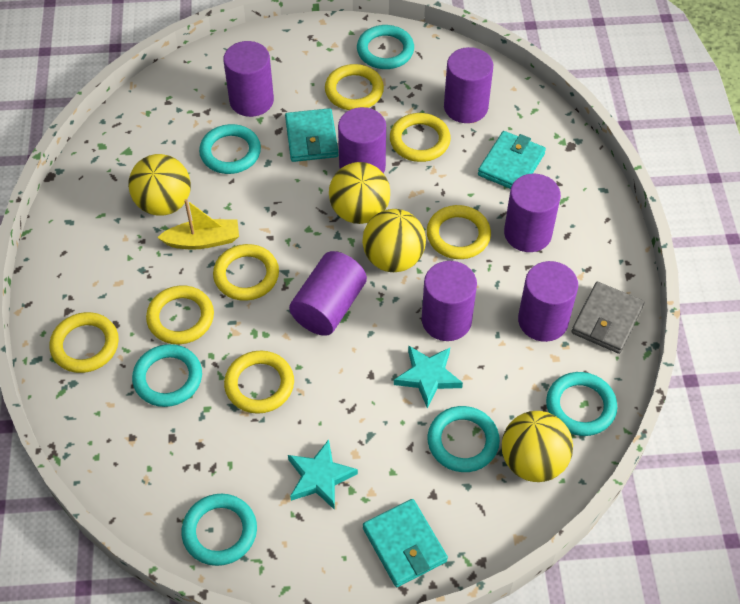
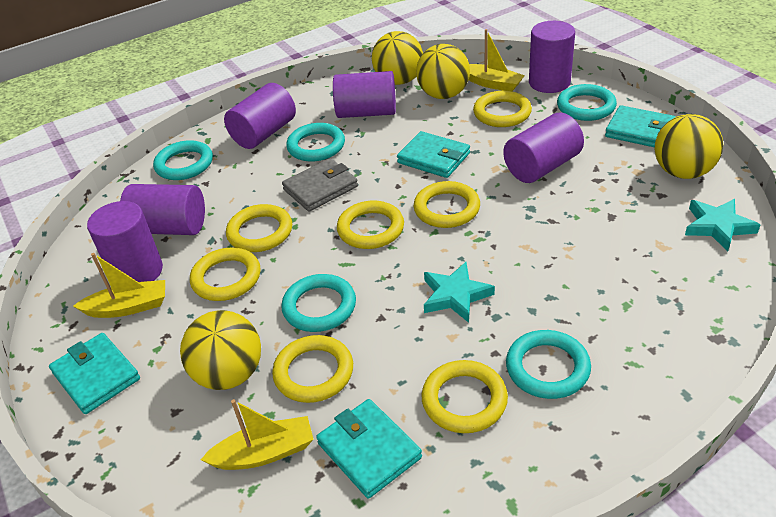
purple cylinder: [223,41,274,117] [289,251,367,336] [338,107,386,174] [422,261,477,341] [444,47,493,123] [504,173,561,252] [518,261,578,342] = 7 -> [87,201,163,282] [120,184,205,235] [224,83,296,149] [333,71,396,118] [503,113,584,183] [529,21,575,93] = 6
turquoise ring: [132,344,202,407] [181,494,257,566] [199,124,261,174] [357,25,414,69] [427,406,500,472] [546,372,617,436] = 6 -> [153,140,213,180] [281,274,356,332] [286,123,345,161] [506,330,591,399] [557,84,617,121] = 5
turquoise wallet: [285,108,338,162] [363,499,448,587] [478,131,546,189] = 3 -> [49,333,140,414] [316,399,422,499] [397,131,470,178] [605,105,676,147] = 4
yellow boat: [157,199,239,250] = 1 -> [73,253,165,318] [201,399,314,470] [469,29,525,91] = 3

